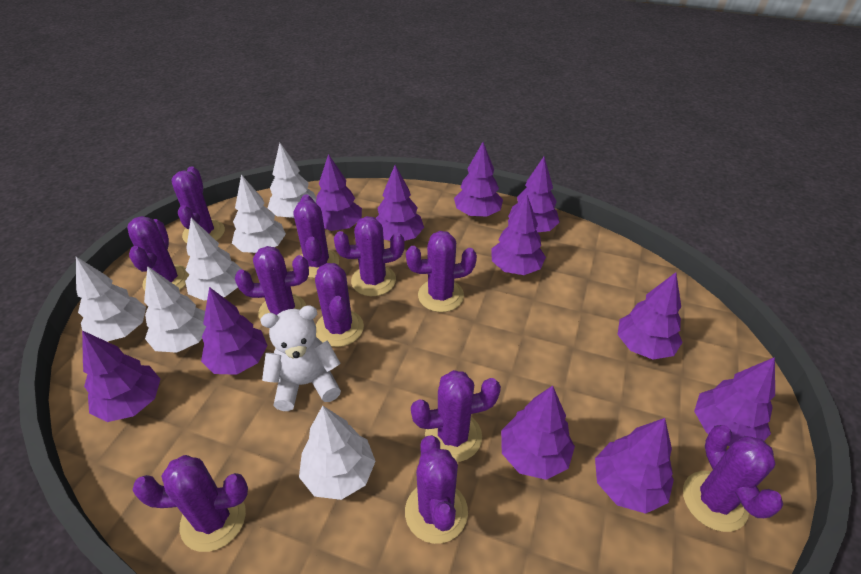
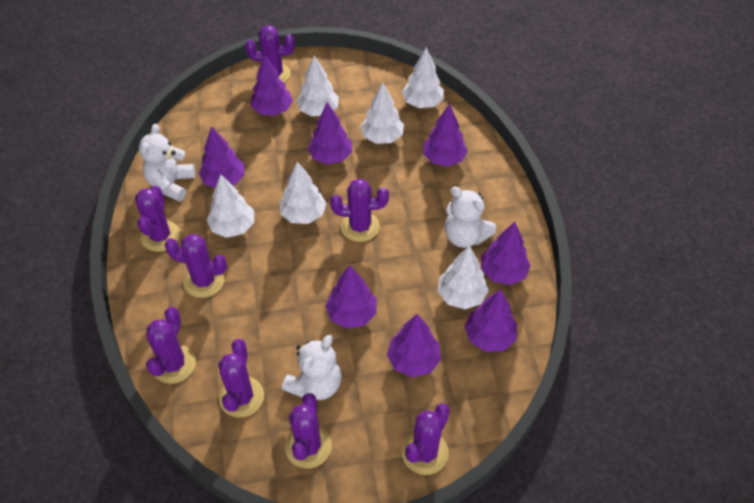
purple cactus: [127,216,189,290] [132,455,248,552] [171,166,225,243] [235,246,309,321] [294,194,339,278] [315,263,364,347] [334,216,405,296] [405,435,468,544] [406,231,477,312] [411,370,501,462] [683,425,783,532] = 11 -> [135,186,180,252] [146,307,196,384] [164,234,227,298] [218,339,264,418] [245,25,295,83] [285,393,332,469] [330,179,389,242] [402,404,450,475] = 8
purple tree: [82,330,160,422] [201,287,268,375] [316,154,362,231] [376,165,424,241] [454,142,503,217] [492,195,546,275] [501,385,575,480] [508,157,560,232] [595,418,674,514] [617,272,683,360] [694,357,775,447] = 11 -> [199,126,245,188] [250,54,293,116] [308,102,352,164] [325,265,377,328] [387,314,441,377] [423,104,468,166] [464,289,517,352] [481,222,531,285] = 8
white teddy bear: [260,305,341,411] = 1 -> [139,124,195,201] [282,335,342,400] [445,187,496,248] = 3

